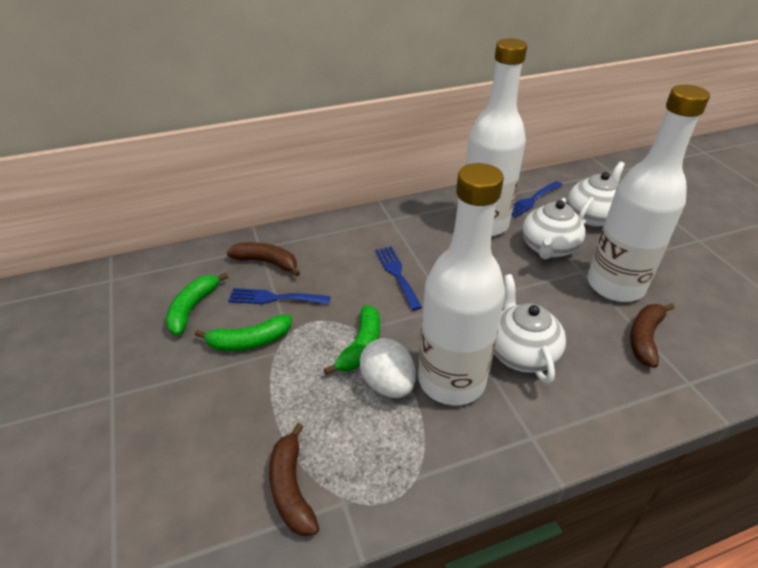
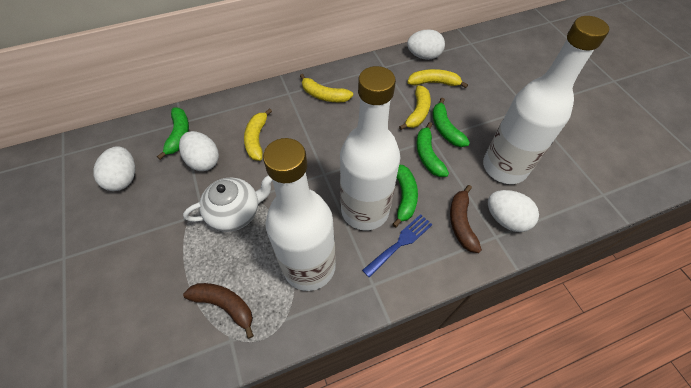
blue fork: [228,288,331,304] [375,247,422,311] [511,181,563,218] = 3 -> [362,214,433,278] = 1
brown banana: [227,242,300,277] [269,423,319,536] [630,303,675,368] = 3 -> [183,283,254,339] [450,185,482,253] = 2
green banana: [166,273,228,335] [195,315,292,351] [324,305,380,375] = 3 -> [157,107,189,160] [392,164,418,228] [417,122,449,177] [432,98,470,147] = 4
white egg: [360,338,416,398] = 1 -> [93,146,135,191] [179,131,219,171] [407,29,445,60] [488,190,539,232] = 4
white teapot: [494,274,566,385] [522,198,586,259] [568,162,625,227] = 3 -> [183,175,272,232] = 1
yellow banana: none = 0 -> [244,108,272,161] [300,74,353,102] [399,85,431,130] [407,69,468,88] = 4

